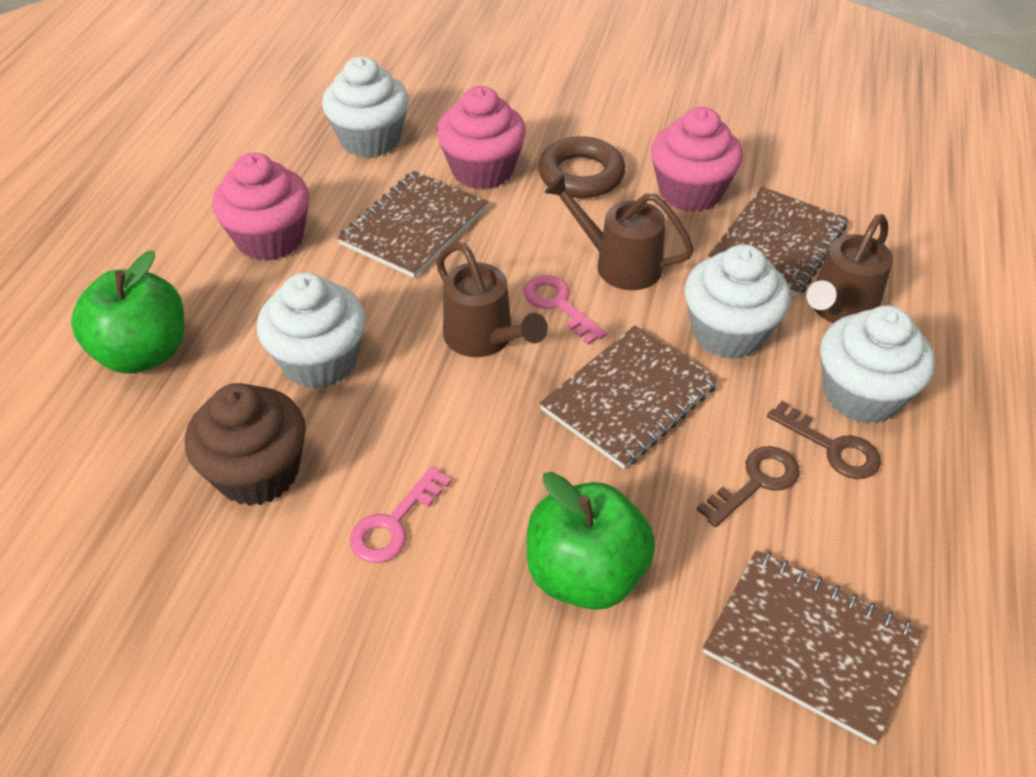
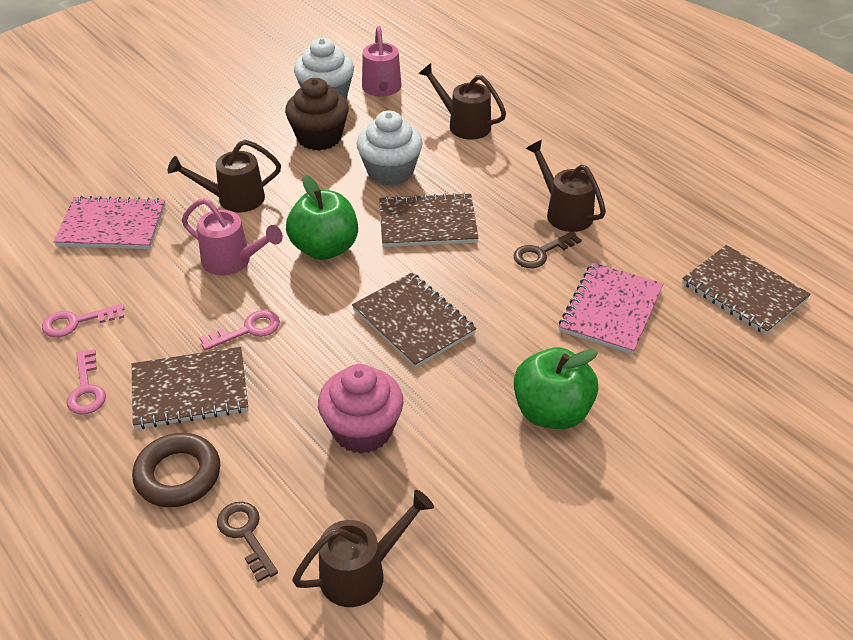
brown watering can: [436,242,548,357] [545,174,694,290] [806,214,893,323] = 3 -> [168,140,281,212] [292,490,434,607] [418,63,506,140] [526,140,606,232] = 4
pink cupcake: [212,153,309,261] [437,86,526,189] [651,107,743,212] = 3 -> [318,364,404,454] = 1
pink key: [350,466,452,563] [524,275,607,345] = 2 -> [42,304,125,337] [67,349,106,415] [199,310,280,351] = 3
pink notebook: none = 0 -> [53,196,165,249] [559,262,663,354] = 2
pink watering can: none = 0 -> [182,198,283,276] [362,26,402,97] = 2
white cupcake: [257,272,366,389] [322,56,409,158] [684,244,791,359] [820,306,935,424] = 4 -> [294,38,354,99] [357,111,423,185] = 2

